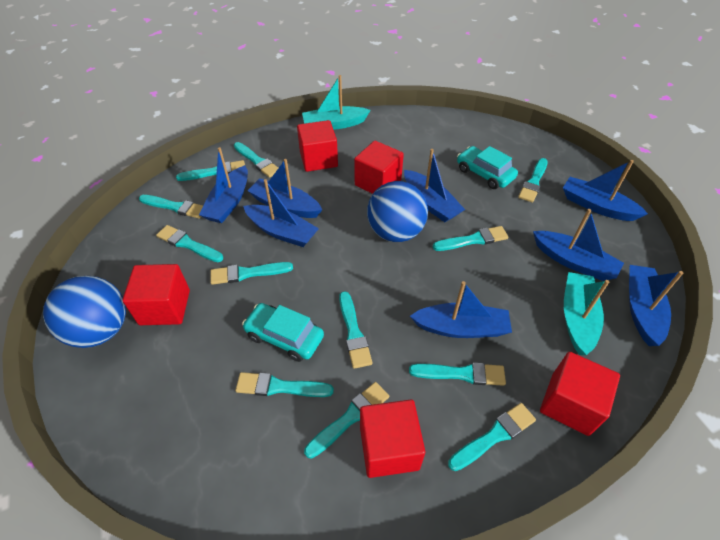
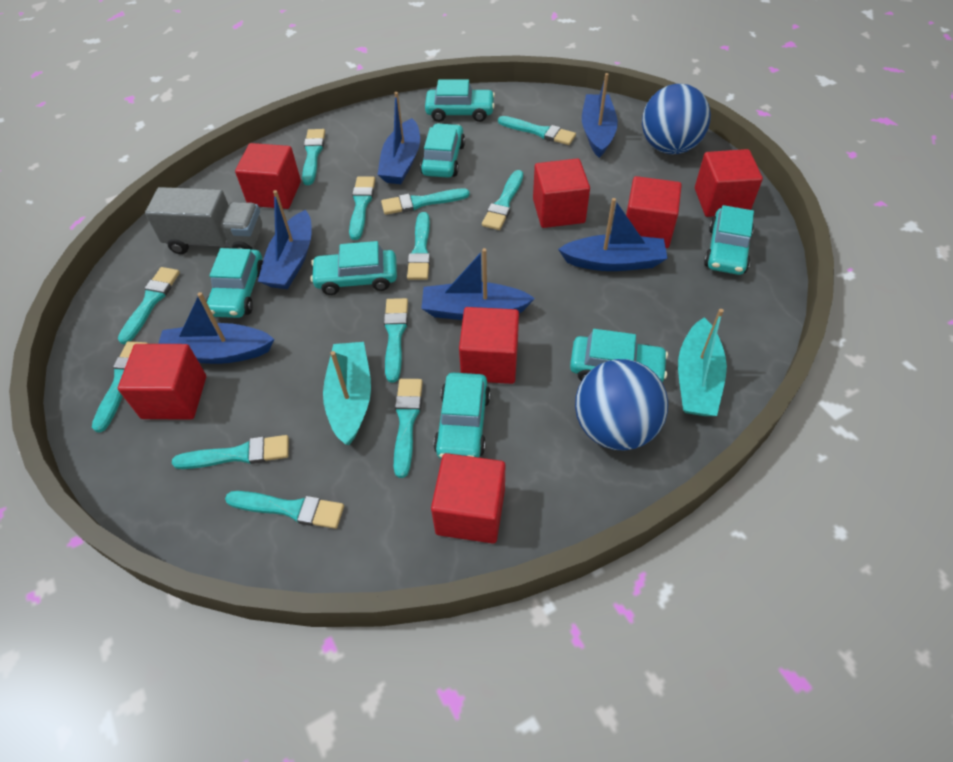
blue boat: [199,147,248,223] [243,179,319,247] [247,159,322,218] [404,149,465,222] [410,281,512,338] [533,209,624,281] [563,160,648,221] [629,265,683,346] = 8 -> [158,292,274,364] [258,190,312,289] [377,92,420,184] [421,248,535,320] [558,198,668,271] [582,73,618,158] = 6
grey truck: none = 0 -> [145,187,262,254] = 1
red cube: [122,264,190,325] [297,120,338,172] [354,141,404,194] [360,400,425,478] [540,352,620,436] = 5 -> [118,344,206,420] [235,143,301,209] [431,453,505,544] [459,307,519,384] [533,158,590,228] [626,176,682,248] [695,149,763,217] = 7
turquoise car: [242,303,324,362] [457,146,518,189] = 2 -> [206,248,263,318] [310,241,397,295] [420,123,465,178] [425,79,495,122] [434,373,491,459] [570,329,668,382] [704,205,754,275] = 7

